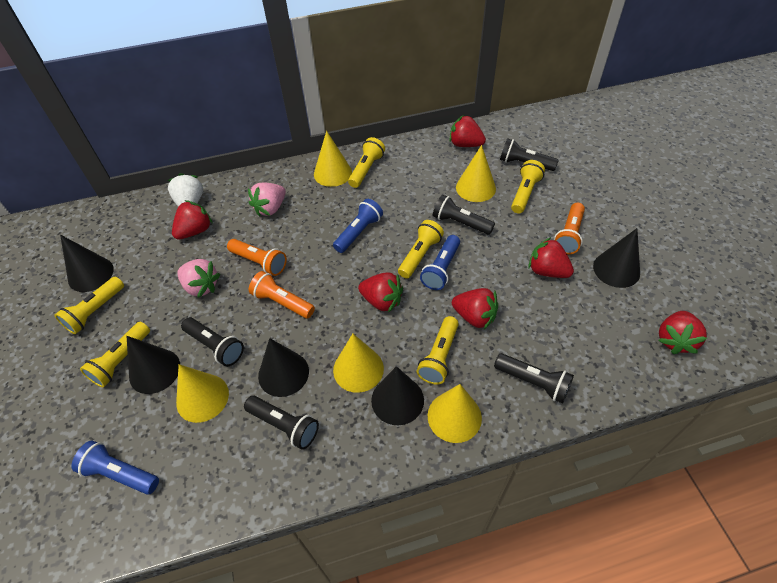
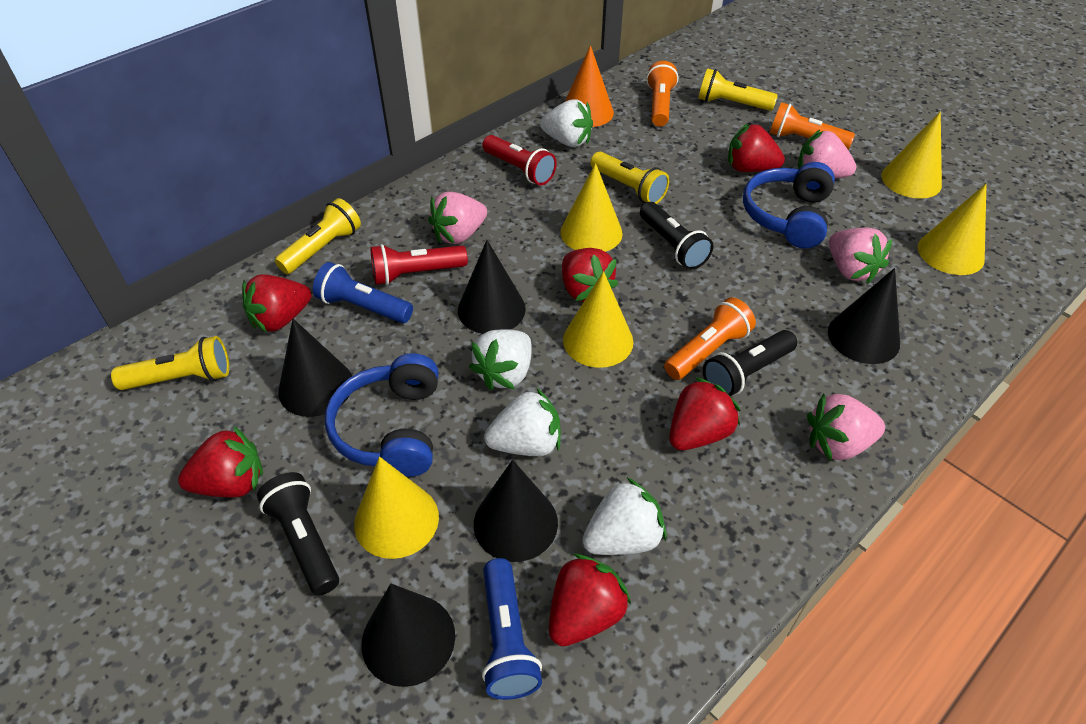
black flashlight: [181,318,244,367] [244,396,319,450] [433,195,495,235] [494,353,574,403] [500,138,559,171] = 5 -> [257,472,339,596] [640,202,713,270] [703,330,797,396] = 3
blue flashlight: [72,441,159,495] [333,199,383,253] [420,235,460,290] = 3 -> [313,262,413,323] [482,558,542,700] = 2
blue headphones: none = 0 -> [325,353,439,477] [743,162,835,249] = 2
orange cone: none = 0 -> [565,45,614,127] = 1
pink strawberry: [177,259,221,298] [248,182,286,216] = 2 -> [428,192,487,244] [798,129,856,178] [807,393,885,461] [829,228,892,283] = 4
red flashlight: none = 0 -> [371,244,468,285] [482,135,557,185] = 2
white strawberry: [167,173,203,207] = 1 -> [469,329,531,390] [484,388,561,456] [540,99,593,147] [582,478,666,555] = 4
yellow flashlight: [55,277,124,334] [80,322,150,387] [348,137,385,188] [398,220,444,279] [417,316,459,385] [511,160,545,213] = 6 -> [111,336,229,390] [275,198,361,274] [590,152,669,204] [698,68,778,111] = 4

